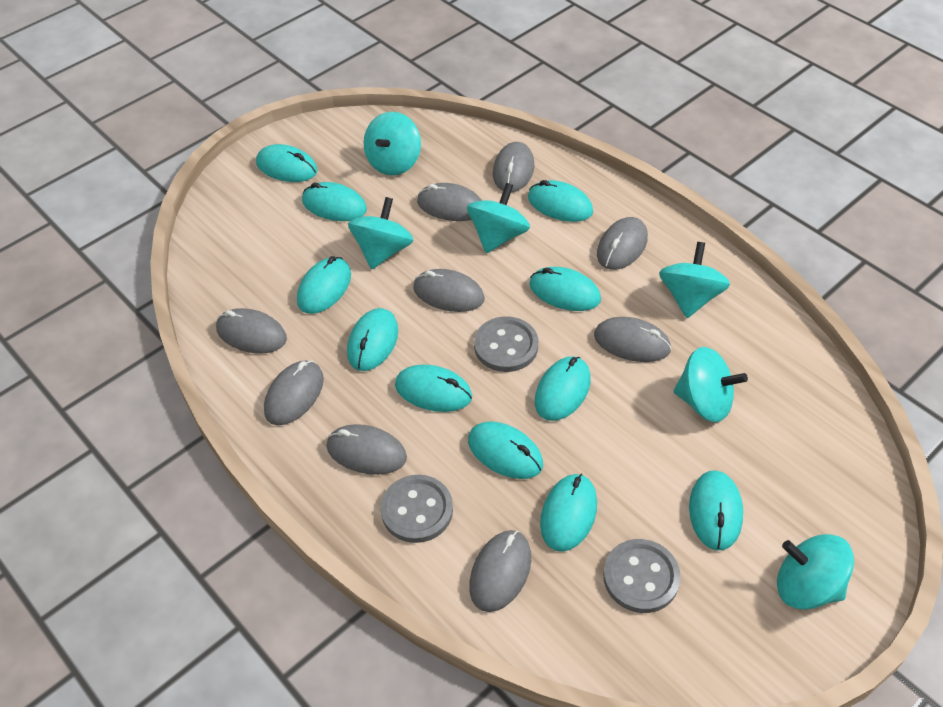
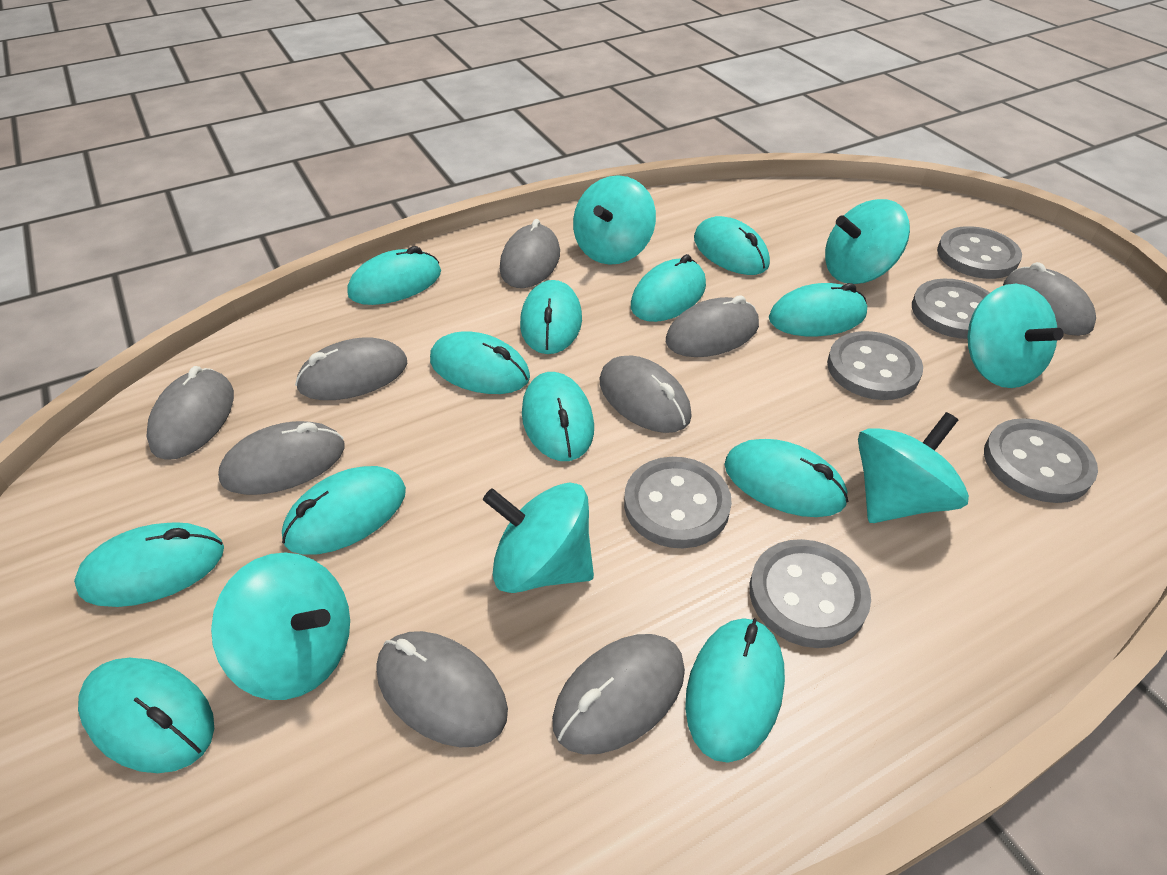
grey button: [381,475,453,543] [474,316,538,372] [603,539,681,613] = 3 -> [624,457,732,548] [749,539,871,648] [827,331,923,400] [912,279,990,339] [937,226,1022,279] [984,418,1098,503] = 6
turquoise mouse: [256,144,318,182] [297,256,351,314] [302,182,367,221] [347,308,398,371] [395,365,472,412] [468,421,543,479] [528,180,593,222] [529,267,601,311] [535,356,591,421] [540,474,597,552] [689,470,743,551] = 11 -> [74,522,224,607] [78,658,214,773] [282,466,406,555] [347,246,441,305] [430,331,530,394] [520,280,582,354] [522,372,594,461] [631,254,706,322] [685,618,785,763] [694,216,770,275] [724,439,848,517] [769,283,867,336] = 12

